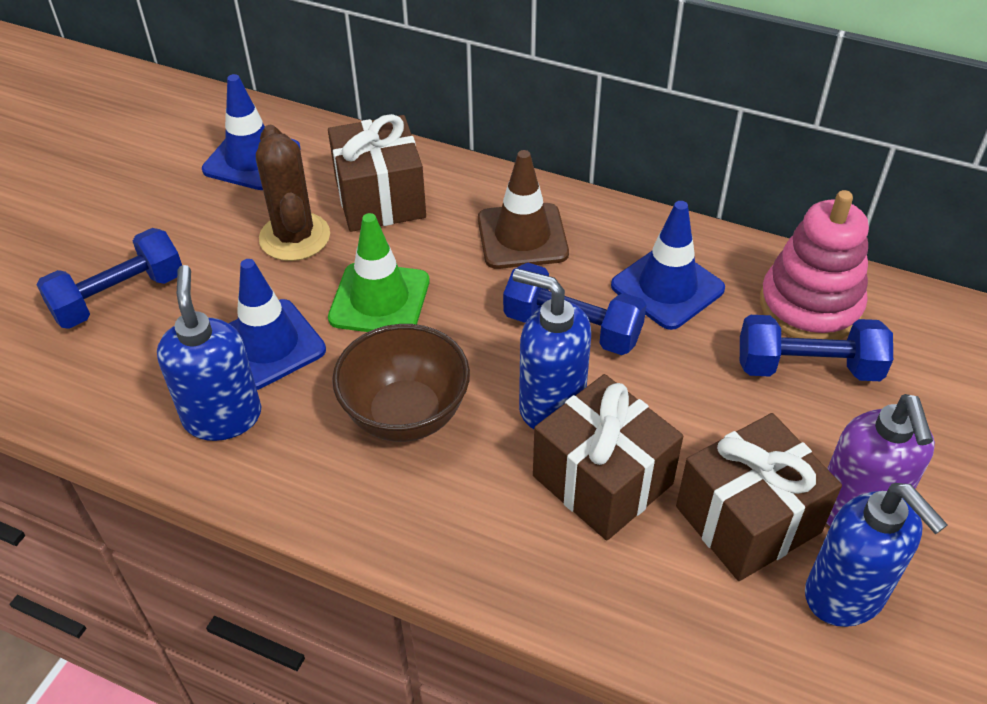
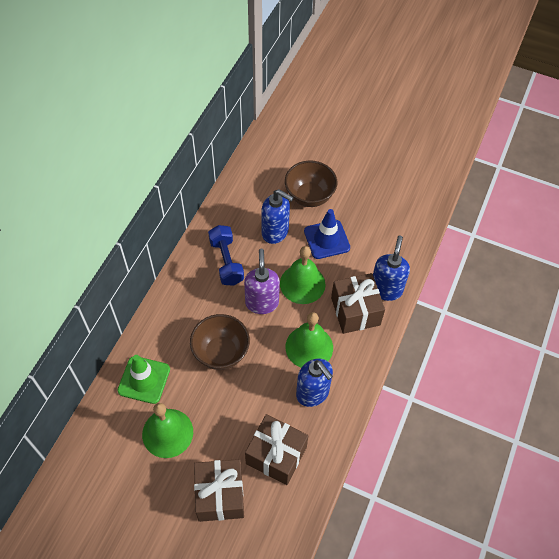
blue dumbbell: [36,228,182,329] [503,263,646,355] [740,315,893,381] = 3 -> [208,225,244,286] = 1
blue traffic cone: [202,74,300,190] [228,259,326,390] [611,201,725,330] = 3 -> [304,209,350,259] = 1
brown bowl: [332,324,470,442] = 1 -> [190,314,250,370] [285,161,337,207] = 2
brown cactus: [256,125,330,261] = 1 -> none = 0
brown traffic cone: [478,150,569,269] = 1 -> none = 0
green bell: none = 0 -> [142,403,193,458] [280,246,325,304] [286,312,333,368] = 3
pink stacking toy: [760,190,869,340] = 1 -> none = 0

